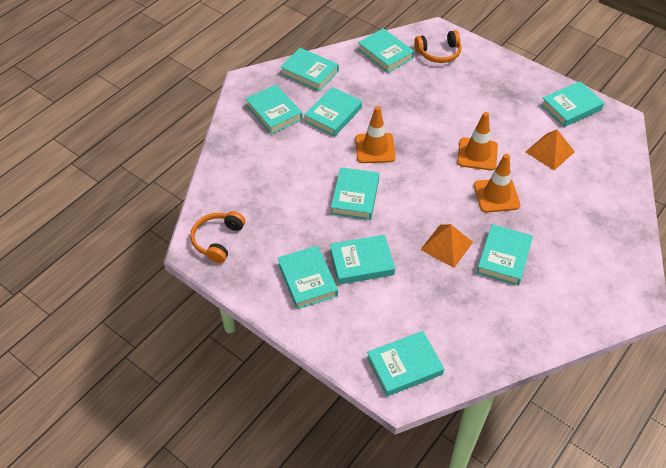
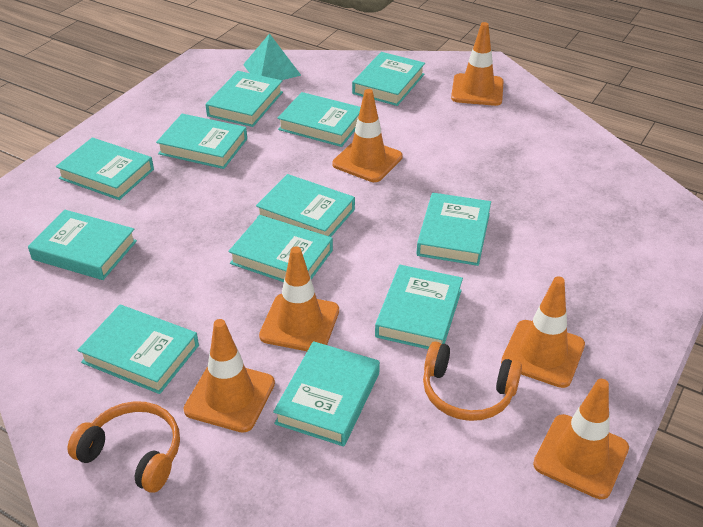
orange pyramid: [420,224,473,268] [526,130,575,170] = 2 -> none = 0
orange traffic cone: [355,106,396,163] [457,112,498,170] [474,154,520,213] = 3 -> [184,319,275,433] [259,246,339,351] [332,89,403,182] [451,22,504,106] [501,276,585,388] [533,379,629,499] = 6
turquoise book: [245,85,303,134] [278,246,338,309] [280,48,339,92] [304,87,362,137] [330,235,395,285] [331,167,379,220] [358,28,414,73] [367,331,444,397] [477,224,533,286] [541,81,604,127] = 10 -> [28,210,137,280] [56,138,154,200] [77,305,199,394] [156,114,247,169] [206,71,283,127] [228,215,333,282] [256,174,355,237] [273,341,380,446] [278,92,361,147] [352,52,425,106] [375,265,463,349] [416,193,491,266] = 12
turquoise pyramid: none = 0 -> [243,33,301,80] = 1

